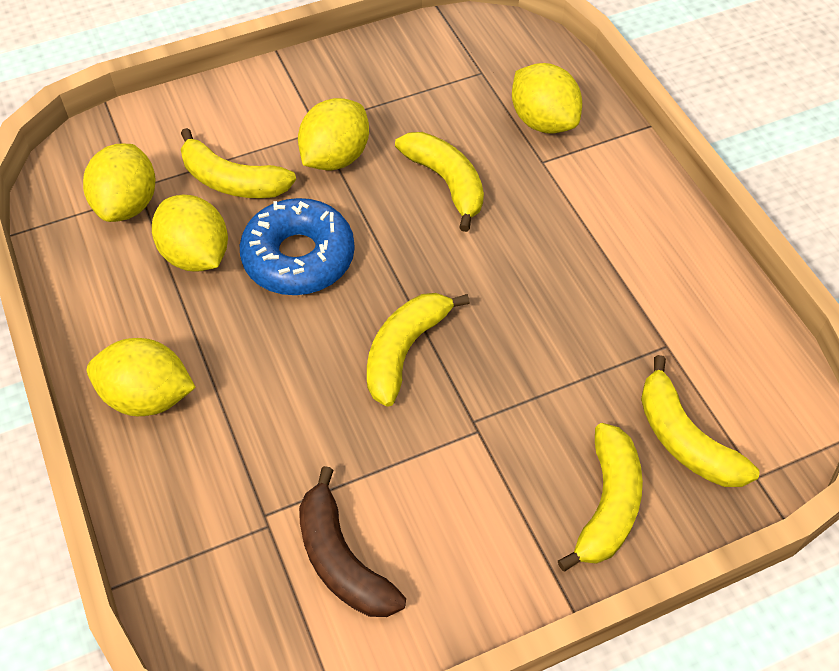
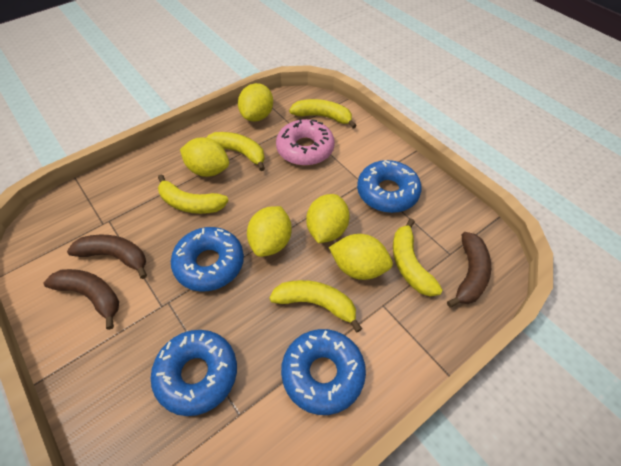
blue donut: [240,198,355,295] = 1 -> [151,330,237,416] [171,227,244,292] [281,329,366,415] [357,160,422,213] = 4
brown banana: [299,466,406,617] = 1 -> [44,269,119,330] [67,235,147,279] [447,232,491,308] = 3
pink donut: none = 0 -> [276,119,335,166] = 1

